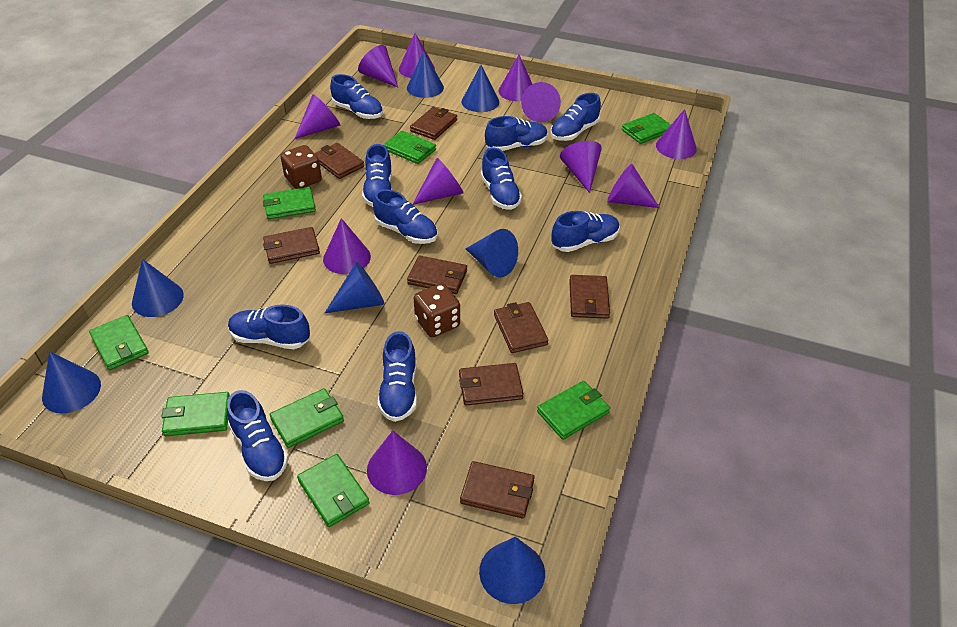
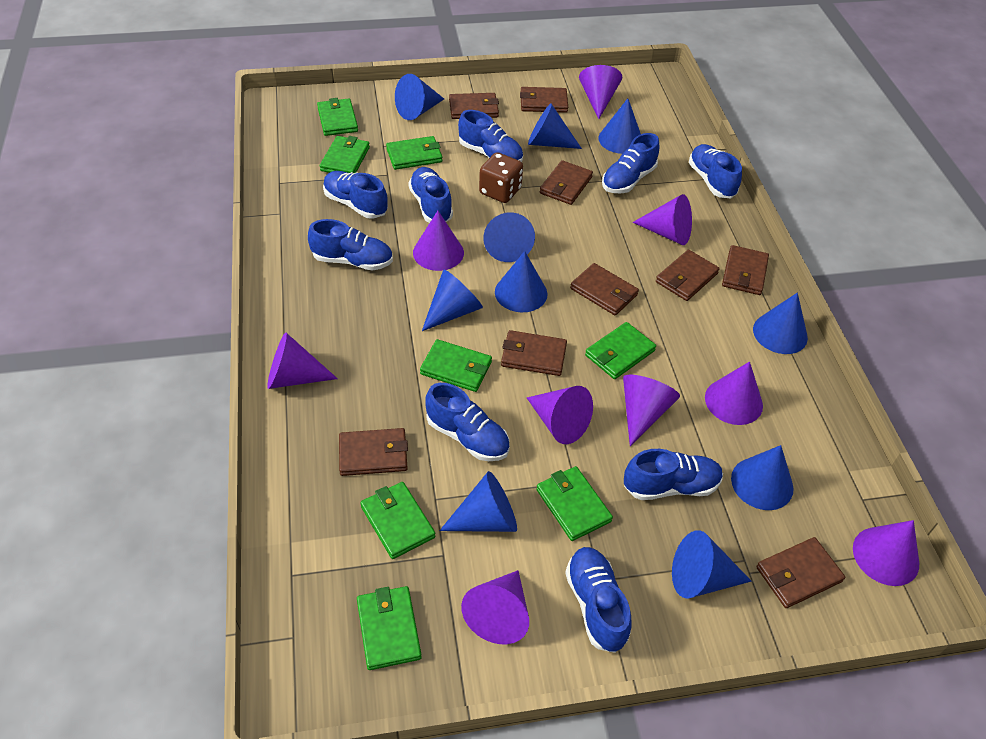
blue cone: [42,351,101,413] [132,259,184,317] [325,262,385,313] [407,51,444,98] [462,65,499,112] [466,229,518,278] [479,537,545,604] = 7 -> [395,74,444,120] [422,269,483,331] [439,471,517,532] [483,212,535,262] [495,251,547,312] [528,103,582,149] [598,98,641,154] [672,530,752,599] [731,445,793,510] [753,293,808,354] = 10
blue shoe: [227,390,289,481] [228,305,310,349] [330,74,383,119] [362,144,392,206] [373,189,437,244] [377,331,417,422] [481,148,522,210] [485,116,548,151] [550,93,601,141] [552,211,620,252] = 10 -> [308,219,393,270] [323,171,388,219] [408,167,453,223] [425,383,510,461] [458,110,523,162] [565,547,632,653] [602,133,659,194] [624,449,723,500] [689,144,742,198] = 9
brown dice: [280,145,322,189] [414,283,460,337] = 2 -> [479,152,523,203] = 1
brown wallet: [263,227,320,264] [315,143,364,179] [407,255,467,294] [410,107,457,140] [459,363,524,406] [460,461,535,519] [494,302,548,353] [569,275,610,319] = 8 -> [339,428,408,476] [449,93,499,119] [501,330,567,376] [520,87,568,113] [540,160,593,205] [570,263,639,316] [656,250,720,301] [722,245,769,295] [756,537,845,608] = 9
purple cone: [295,94,341,139] [323,218,371,274] [358,45,398,87] [367,431,427,495] [399,33,435,78] [412,158,464,205] [499,55,532,101] [521,82,561,122] [560,141,602,193] [607,164,660,208] [656,109,697,159] = 11 -> [267,332,338,389] [413,211,464,271] [461,570,529,644] [527,386,593,444] [579,65,622,119] [623,375,680,446] [633,194,692,245] [705,361,763,425] [853,520,919,586] = 9

